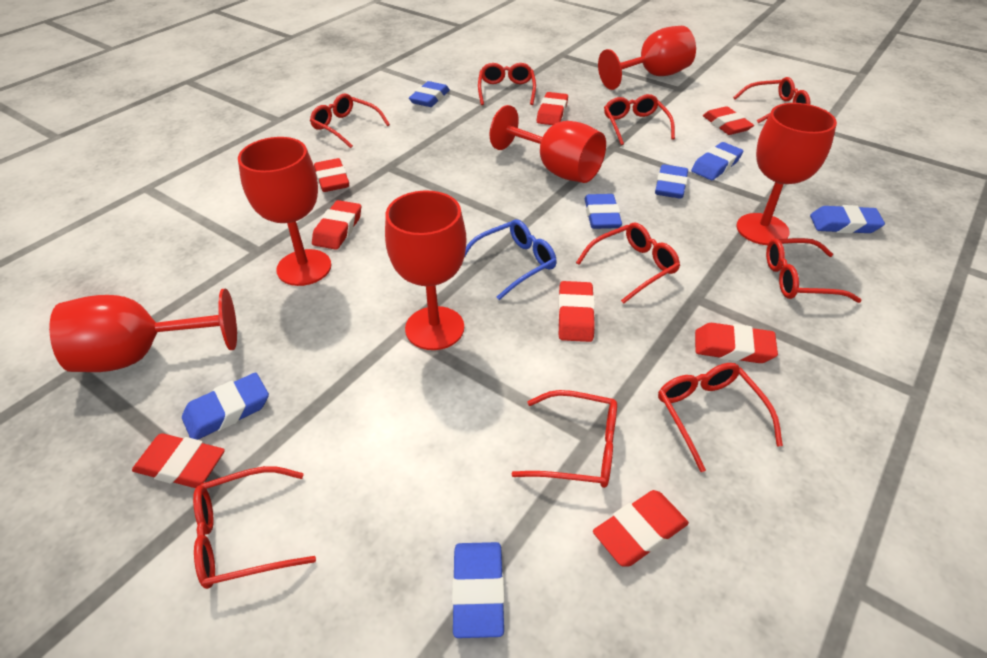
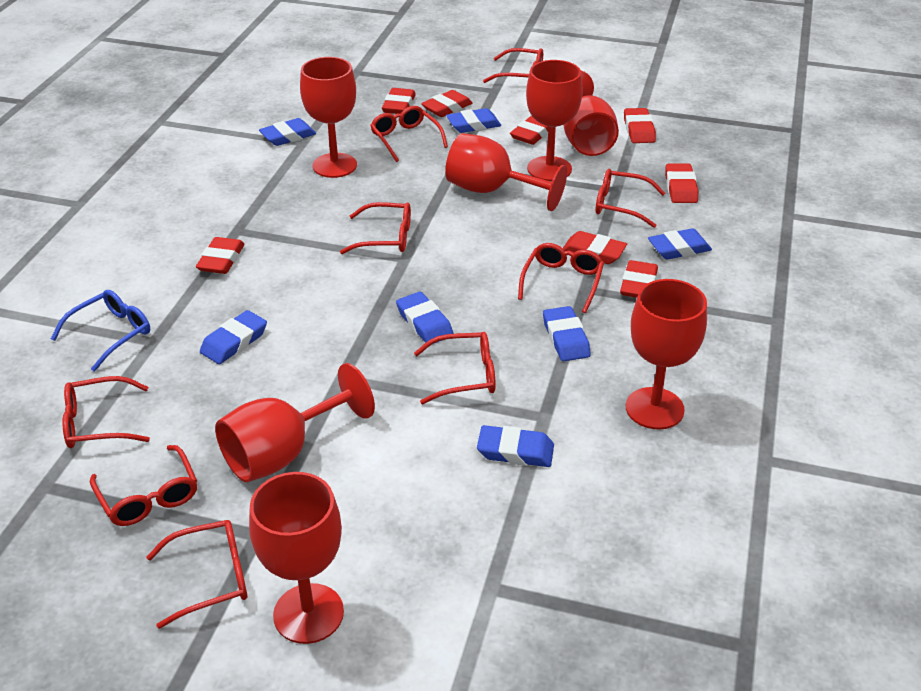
red goblet: [49,288,237,372] [238,137,331,286] [385,190,467,350] [490,105,606,183] [598,26,696,90] [736,103,837,245] = 6 -> [215,363,375,482] [249,472,344,644] [300,57,357,178] [445,133,567,211] [526,60,583,181] [563,70,619,156] [626,279,707,429] = 7

